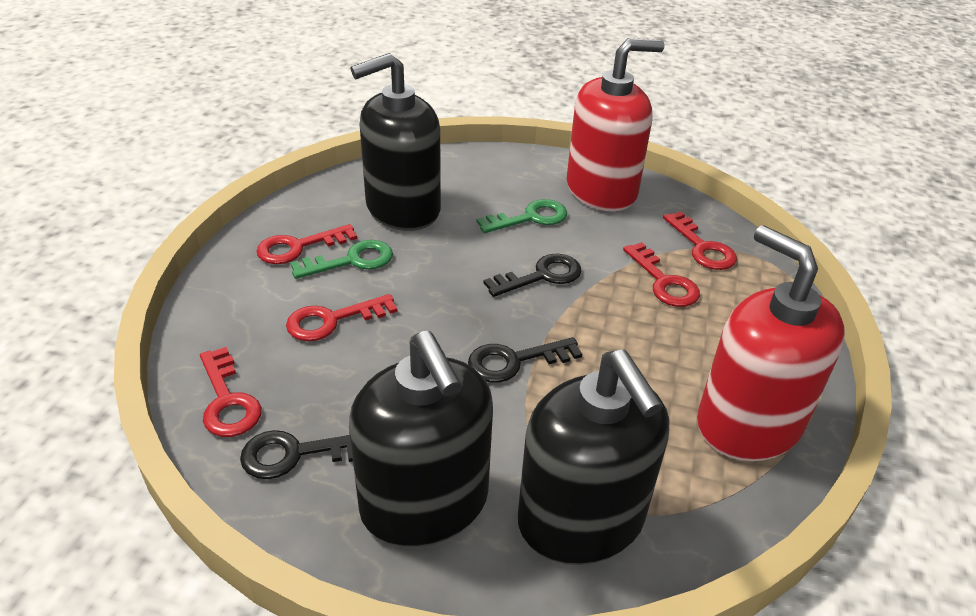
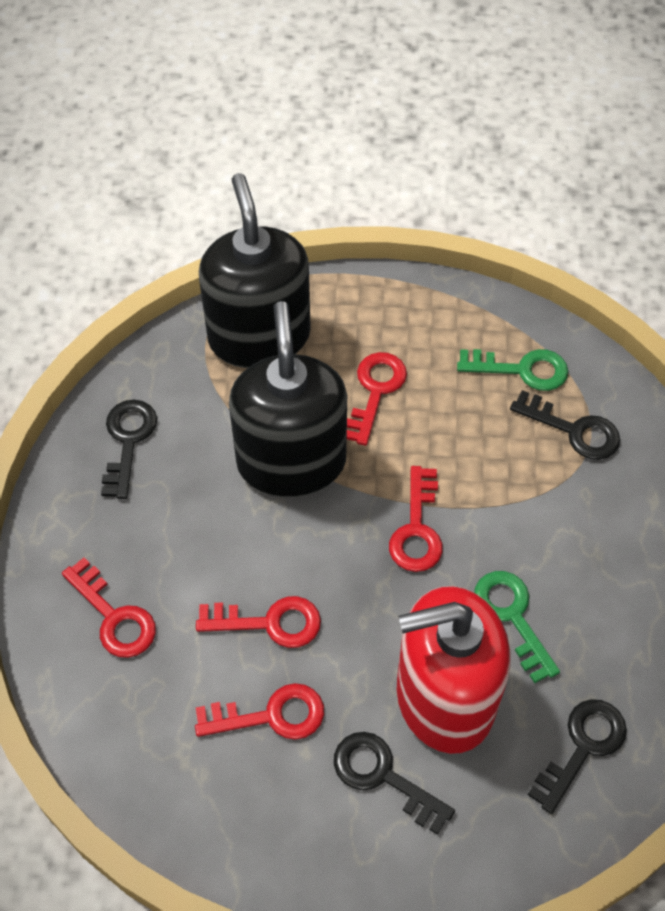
black key: [240,430,353,479] [468,337,582,383] [484,254,582,297] = 3 -> [101,400,157,499] [334,732,455,835] [510,390,620,460] [528,699,627,814] = 4
black soap dispenser: [349,331,493,547] [351,53,441,231] [518,350,669,565] = 3 -> [199,173,311,368] [229,301,347,497] = 2
red soap dispenser: [567,38,664,211] [697,225,845,461] = 2 -> [397,586,511,754] = 1

